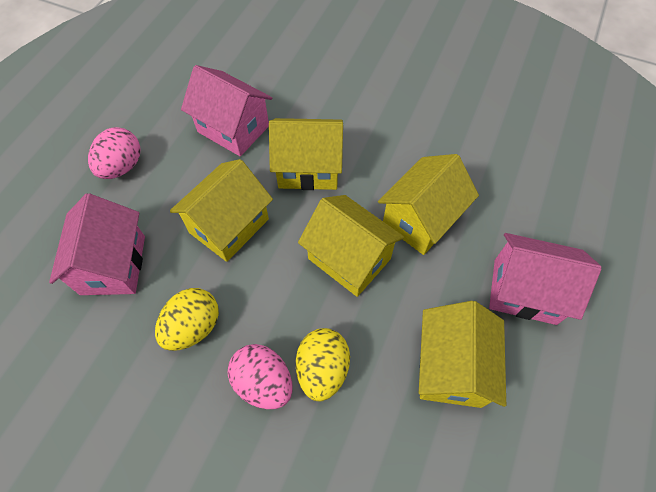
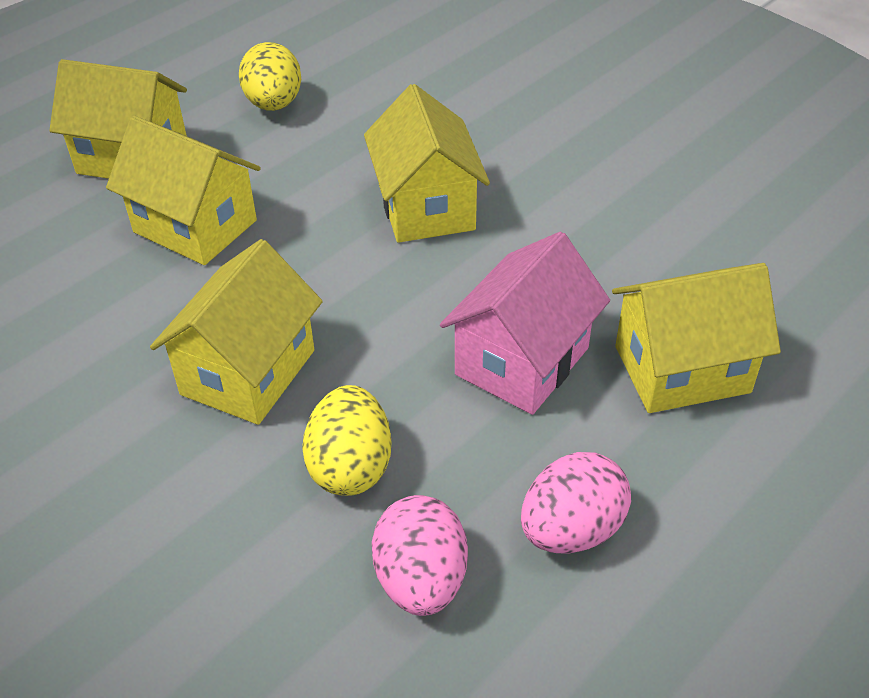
pink house: [49,193,145,295] [181,65,272,156] [489,233,601,325] = 3 -> [440,232,610,415] = 1

